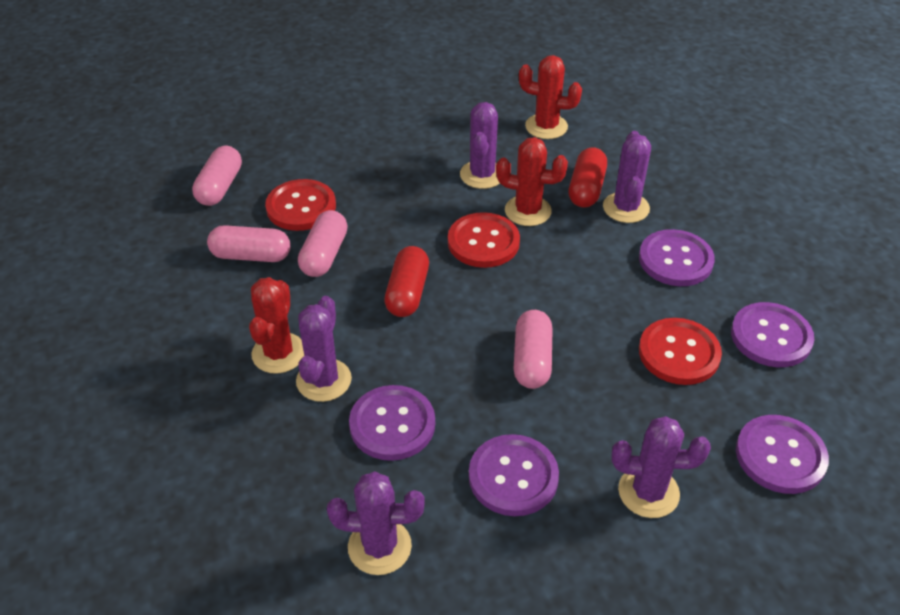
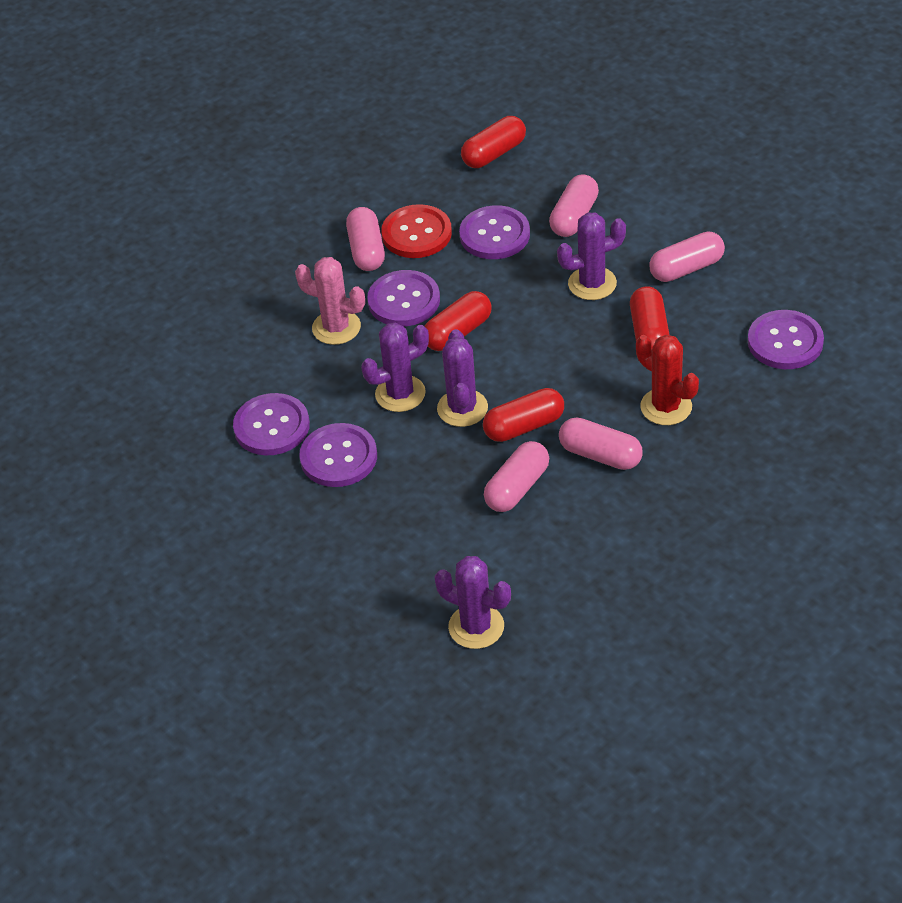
pink cactus: none = 0 -> [295,257,365,345] = 1
pink capsule: [192,146,242,206] [207,225,291,262] [298,210,348,277] [514,310,552,389] = 4 -> [346,207,385,271] [484,441,549,512] [549,174,599,237] [559,418,643,470] [649,231,725,282] = 5
purple cactus: [296,296,352,402] [327,471,425,575] [460,102,500,189] [603,131,651,223] [612,416,711,518] = 5 -> [361,323,429,412] [435,556,511,649] [437,329,488,427] [557,212,626,300] = 4
red button: [265,179,336,231] [448,212,520,268] [639,318,722,385] = 3 -> [381,204,452,258] = 1
red cactus: [249,277,304,374] [496,137,568,226] [519,55,582,139] = 3 -> [636,335,699,425] = 1
red capsule: [384,246,429,317] [568,147,607,208] = 2 -> [424,291,491,351] [461,116,526,168] [483,388,564,442] [630,286,670,348] = 4

